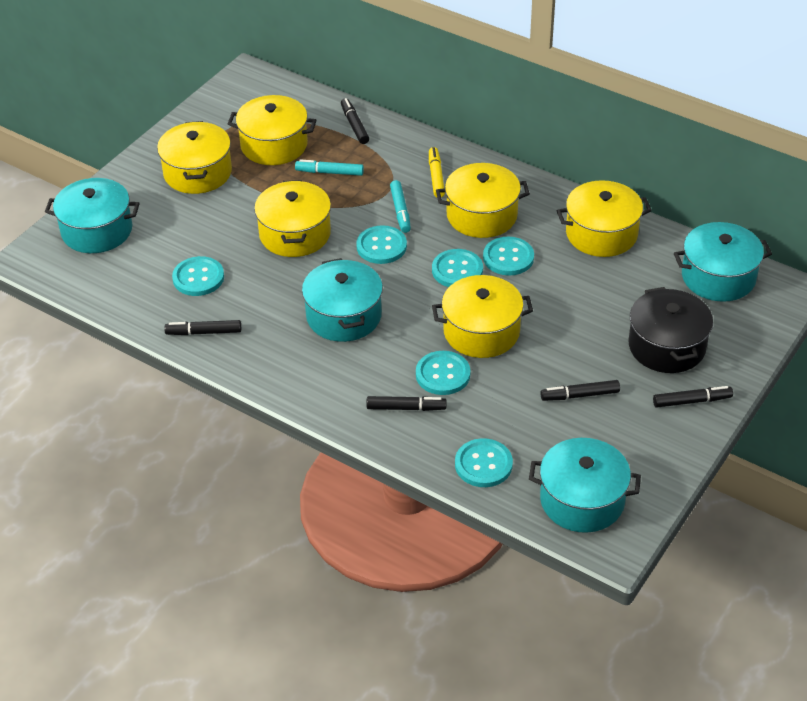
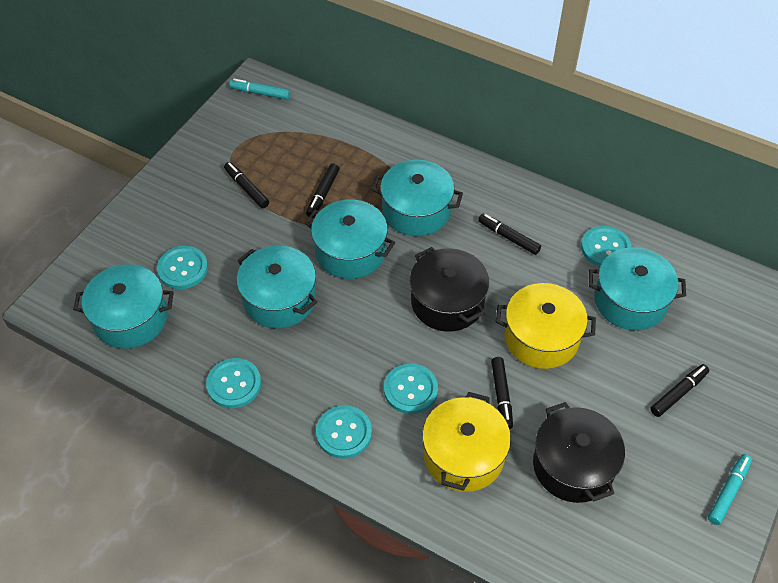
black pot: [629,287,713,373] = 1 -> [410,247,489,332] [533,402,625,503] = 2
turquoise button: [172,256,224,296] [356,225,407,264] [416,351,470,395] [432,249,483,287] [455,438,513,487] [483,237,534,276] = 6 -> [157,246,208,289] [206,358,261,408] [316,405,372,459] [384,364,438,414] [581,226,631,267] = 5
turquoise pot: [45,178,140,253] [302,258,383,342] [529,438,641,533] [674,222,772,302] = 4 -> [73,264,174,349] [237,246,317,329] [305,199,395,279] [372,160,463,236] [589,247,686,330] = 5
yellow marker: [429,147,445,197] = 1 -> none = 0
yellow pot: [157,121,232,194] [228,95,316,165] [254,180,331,257] [432,275,533,358] [436,163,530,238] [557,180,652,257] = 6 -> [422,392,511,492] [496,283,596,369] = 2

